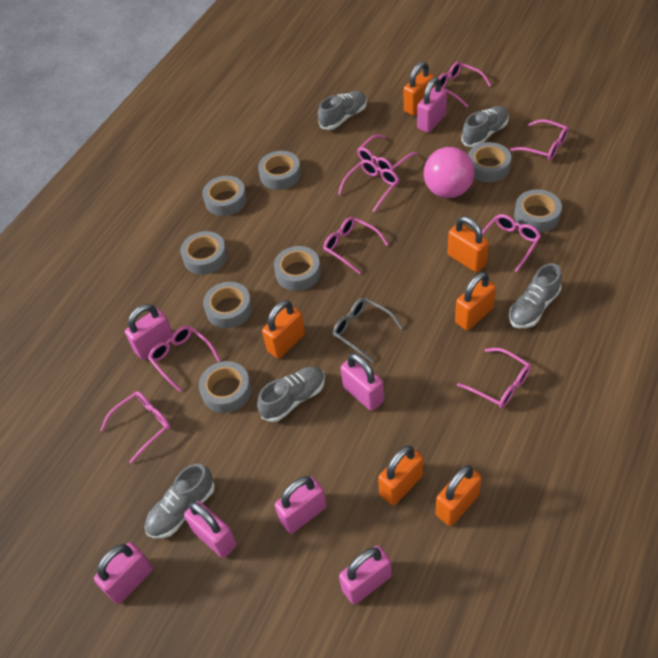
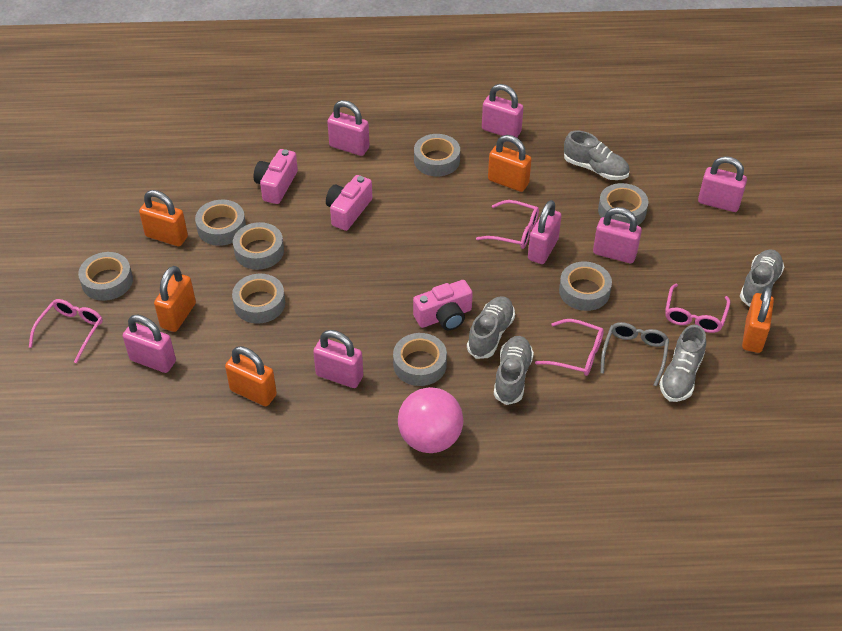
orange padlock: [262,300,305,358] [378,446,423,506] [404,62,435,116] [436,465,481,526] [448,216,489,272] [455,272,496,330] = 6 -> [139,190,188,246] [154,266,196,332] [225,346,277,406] [488,135,532,192] [742,286,774,353] = 5
pink camera: none = 0 -> [254,149,298,204] [326,175,372,231] [413,280,473,330] = 3
pink glasses: [101,391,171,464] [148,326,221,392] [323,217,388,274] [338,160,399,212] [357,135,418,171] [439,61,491,107] [457,348,531,408] [482,214,541,272] [510,119,569,161] = 9 -> [29,299,103,363] [476,200,539,249] [535,319,604,376] [665,284,730,333] = 4

